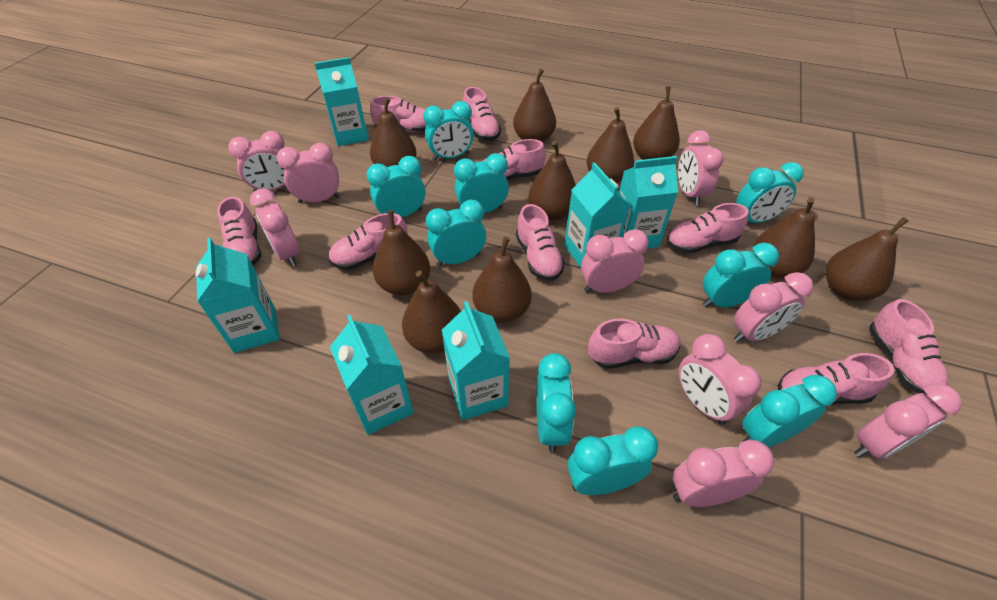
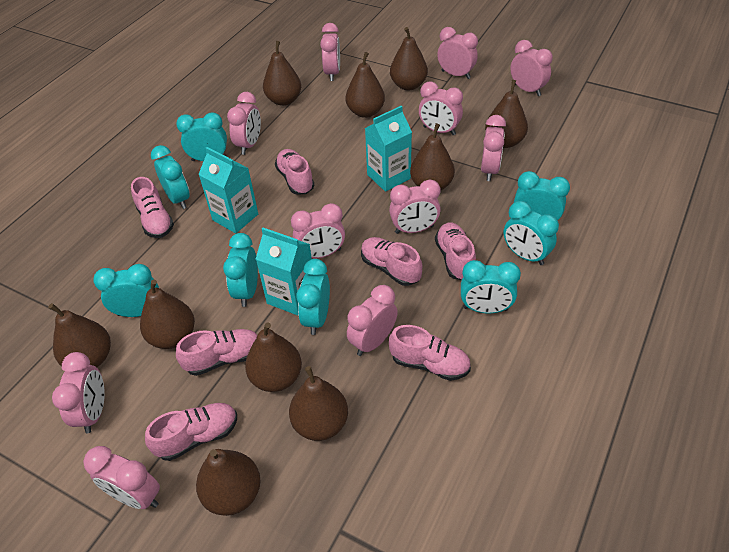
pink clock: [228,131,285,192] [250,189,300,267] [277,143,340,203] [581,229,649,293] [673,440,774,507] [678,130,724,205] [679,334,762,425] [734,272,814,342] [854,383,962,459] = 9 -> [52,352,105,433] [83,446,160,509] [227,92,261,155] [291,203,345,258] [320,23,340,81] [347,285,398,356] [389,179,441,234] [419,82,463,135] [437,27,478,79] [481,115,506,181] [511,40,553,96] = 11
pink shoe: [217,197,261,265] [328,213,408,270] [370,96,427,132] [463,87,501,141] [483,139,546,180] [516,204,565,281] [588,319,680,369] [667,203,749,254] [778,353,894,406] [869,299,948,395] = 10 -> [131,177,174,238] [145,403,237,461] [176,329,257,376] [275,149,314,194] [361,237,422,286] [389,325,471,381] [435,223,476,280] = 7
turquoise carton: [195,238,280,353] [315,57,369,146] [330,315,414,435] [442,301,510,420] [564,162,630,268] [619,156,678,249] = 6 -> [198,147,258,233] [256,228,312,315] [365,106,412,192] = 3
turquoise clock: [366,156,425,217] [423,101,474,161] [426,200,486,266] [454,153,509,213] [536,353,576,453] [568,426,658,495] [703,243,779,307] [736,162,804,223] [742,375,837,447] = 9 -> [93,264,159,317] [151,145,190,209] [176,112,227,161] [223,233,258,307] [296,259,330,335] [461,260,521,313] [503,201,559,265] [514,171,570,220] = 8

